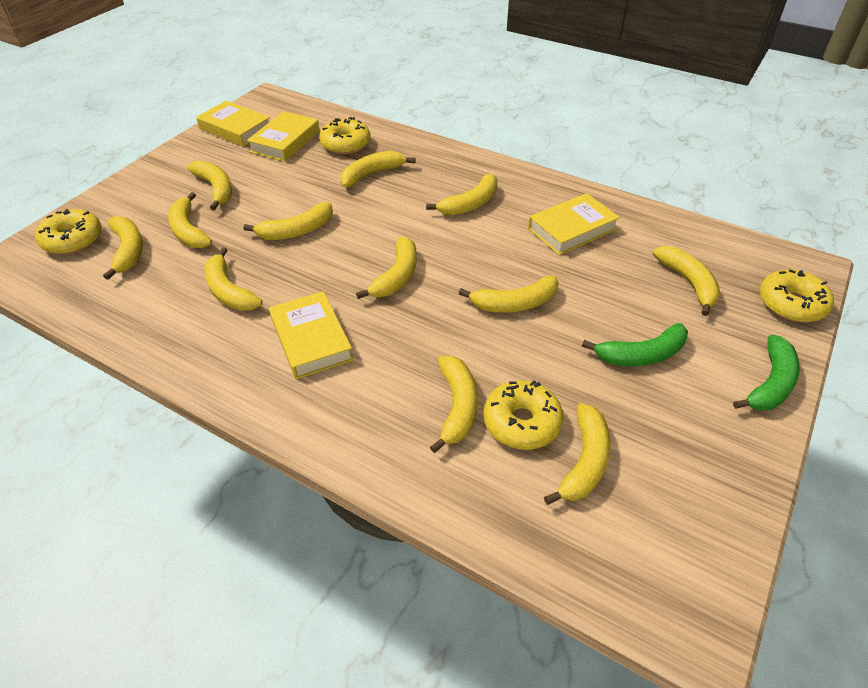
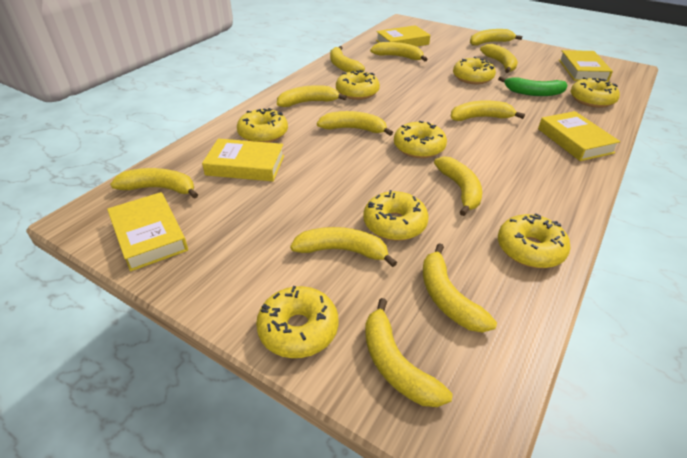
green banana: [582,323,688,366] [733,334,800,410] = 2 -> [498,76,568,96] = 1
yellow book: [196,101,270,147] [247,111,320,162] [269,291,353,379] [528,193,620,255] = 4 -> [107,192,188,271] [202,139,284,181] [376,25,430,47] [538,111,621,161] [559,50,613,82] = 5
yellow donut: [35,209,102,255] [319,117,371,154] [483,380,563,450] [760,269,834,322] = 4 -> [237,108,288,143] [256,286,338,358] [336,70,380,100] [363,190,429,241] [394,121,447,158] [453,57,496,84] [498,213,571,268] [571,77,620,108] = 8

